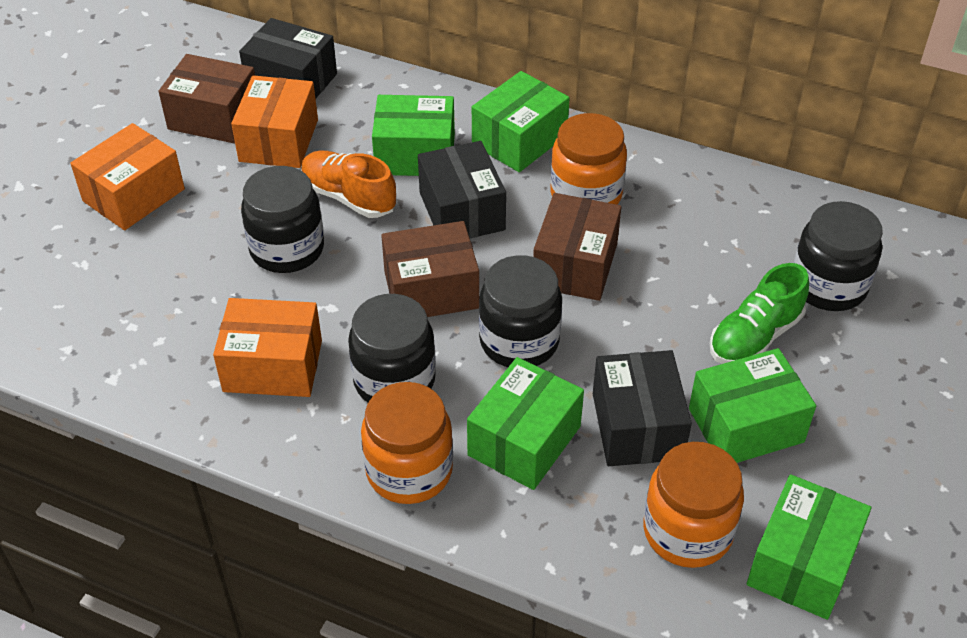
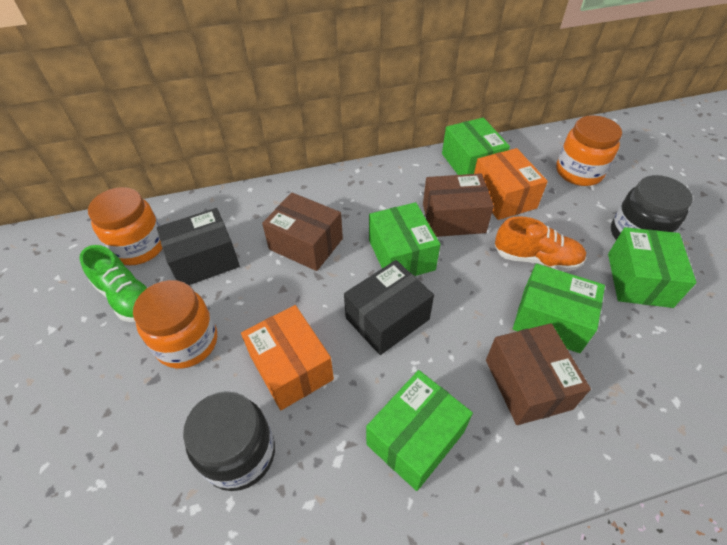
black box: [239,18,337,99] [418,141,506,239] [593,350,692,466] = 3 -> [157,208,240,285] [344,260,434,355] = 2
black jar: [241,166,324,273] [348,294,436,402] [479,255,562,367] [794,201,883,311] = 4 -> [183,391,275,491] [611,175,693,240] = 2
orange box: [70,123,185,230] [213,298,322,397] [231,75,318,168] = 3 -> [241,305,334,410] [474,148,548,220] = 2

